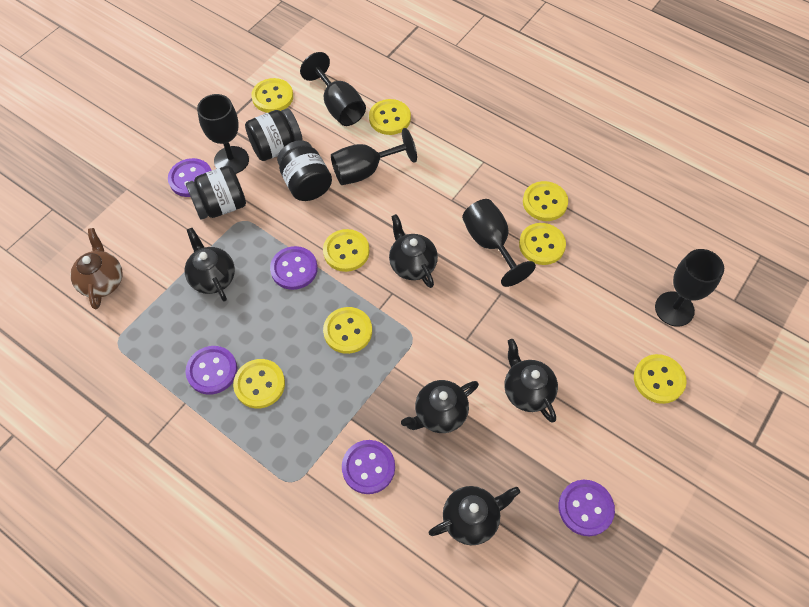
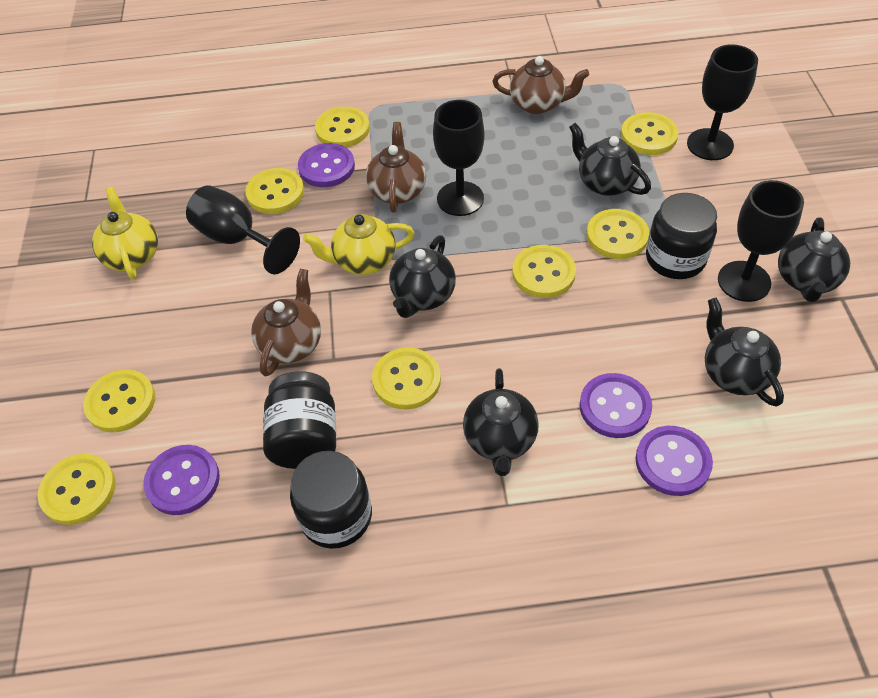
black goblet: [197,94,249,174] [300,52,366,126] [331,128,417,185] [462,199,536,287] [655,249,724,327] = 5 -> [186,186,300,274] [433,100,485,216] [687,45,758,160] [718,180,804,302] = 4
brown teapot: [70,228,123,310] = 1 -> [251,269,321,376] [366,122,426,213] [492,56,589,114] = 3
purple button: [168,158,212,197] [186,346,237,395] [270,246,318,290] [342,440,395,494] [559,480,615,536] = 5 -> [143,445,220,515] [298,143,355,187] [580,373,652,438] [636,426,713,496] = 4
yellow teapot: none = 0 -> [92,187,158,280] [303,214,415,275] = 2

